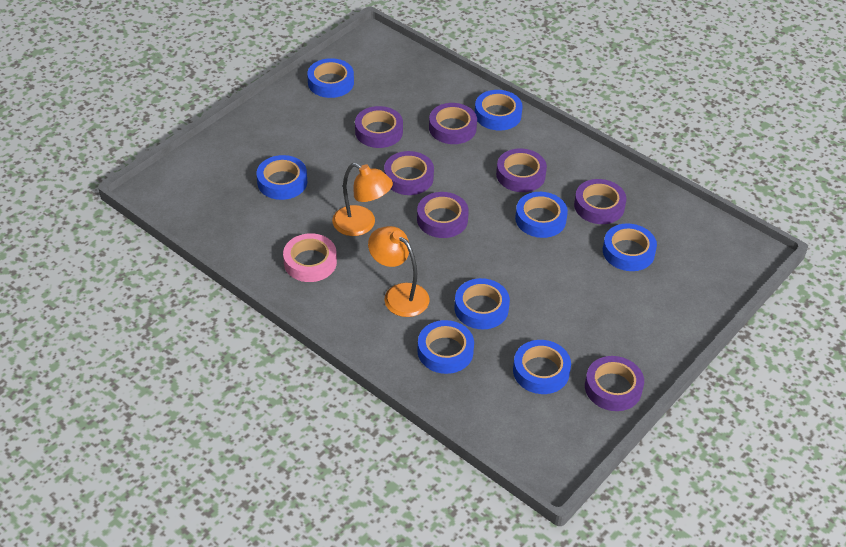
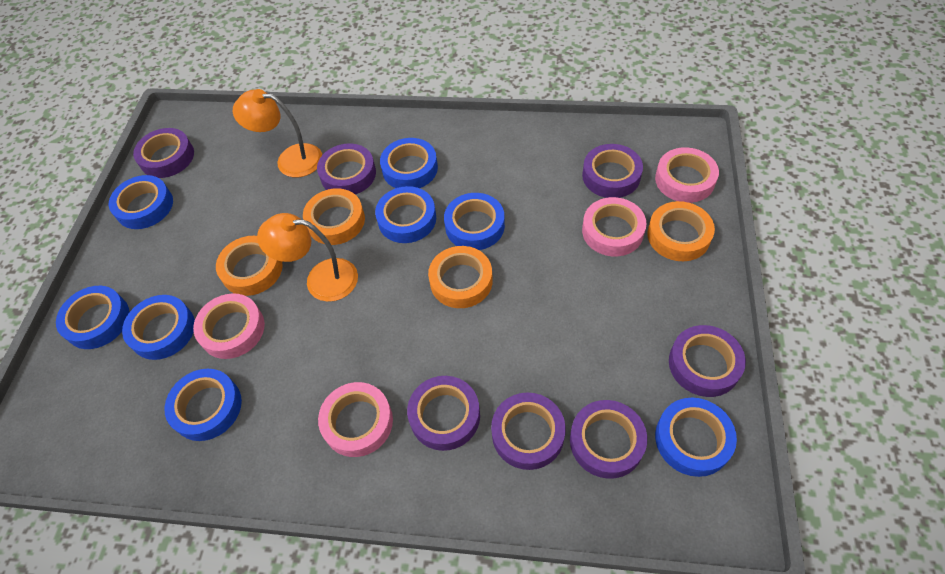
orange tape: none = 0 -> [216,236,283,296] [303,188,365,245] [428,246,493,308] [647,201,715,261] = 4
pink tape: [283,233,337,282] = 1 -> [193,293,265,359] [318,382,393,457] [582,197,646,256] [655,147,719,203] = 4

